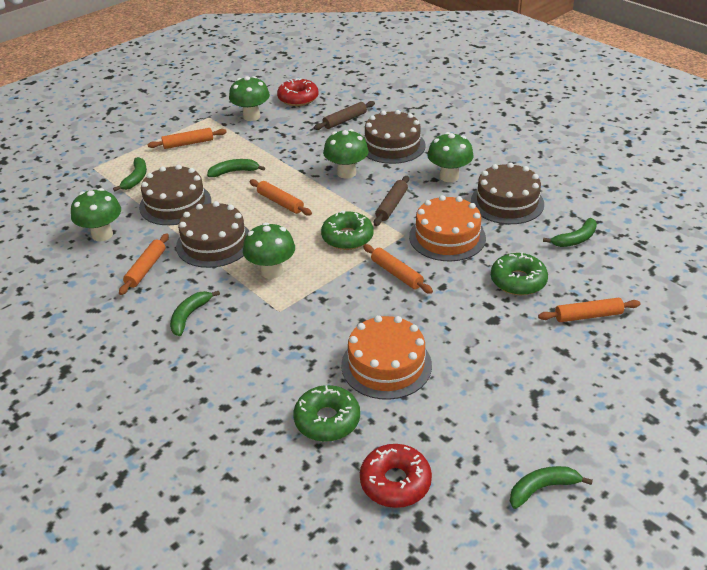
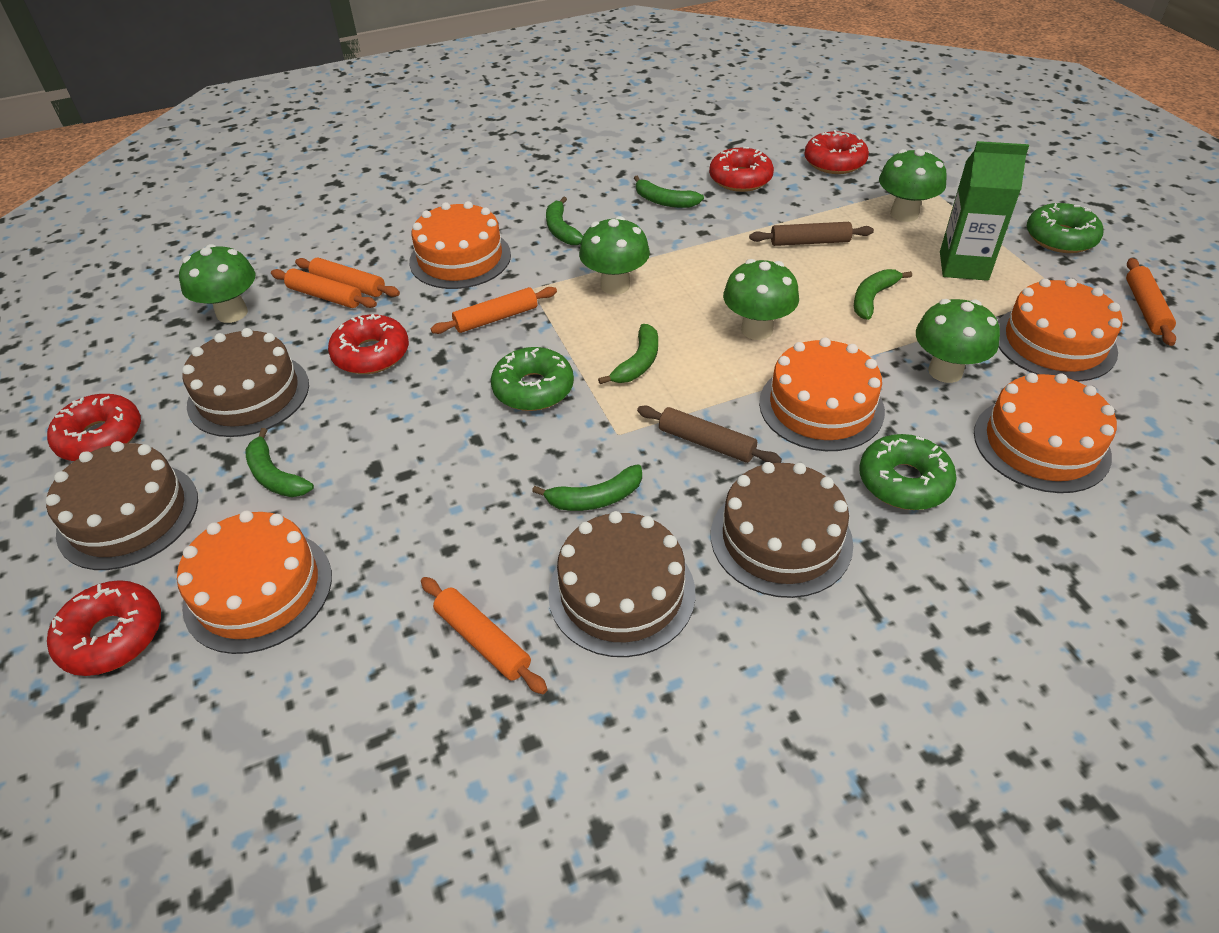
green banana: [113,157,147,191] [170,291,220,336] [207,159,265,177] [510,466,593,509] [543,218,597,247] = 5 -> [245,428,314,497] [532,464,642,511] [546,196,583,245] [598,324,658,384] [634,176,704,208] [854,269,912,320] = 6
green carton: none = 0 -> [940,141,1029,281] = 1
orange cake: [341,315,432,400] [409,195,486,261] = 2 -> [177,510,332,654] [409,201,511,289] [759,337,885,451] [974,373,1117,493] [998,278,1123,382] = 5
red donut: [277,78,319,106] [360,444,432,508] = 2 -> [47,394,141,461] [47,580,161,676] [328,314,409,374] [709,147,774,192] [804,130,869,174] = 5

